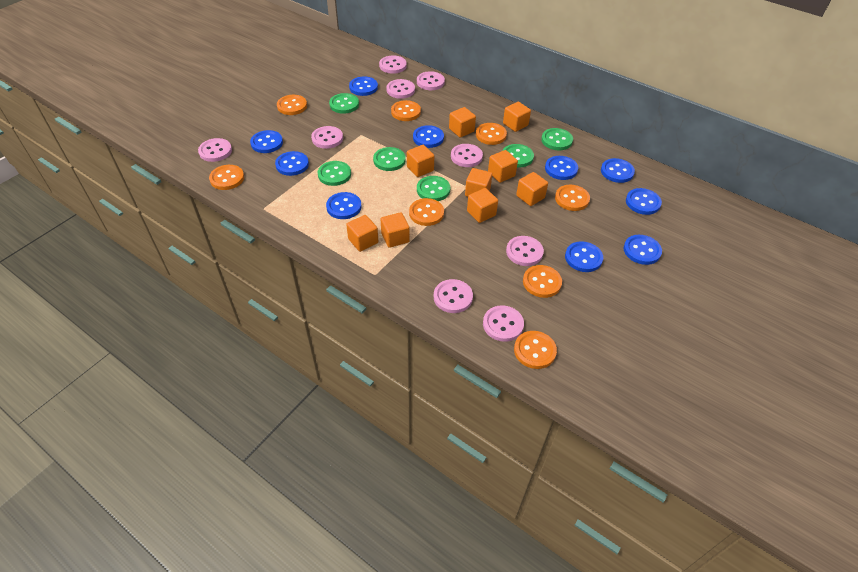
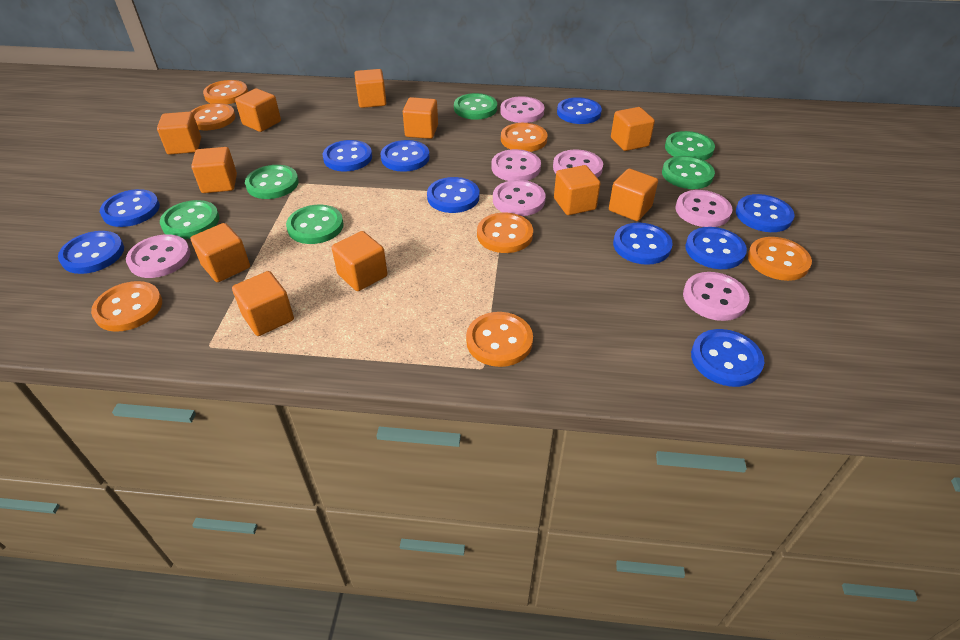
orange button: [209,165,244,190] [277,95,307,115] [391,100,421,121] [409,198,444,226] [476,123,507,145] [514,331,557,369] [523,265,562,298] [555,185,590,211] = 8 -> [91,281,162,332] [190,103,235,130] [203,80,248,104] [466,312,533,367] [477,212,533,253] [501,123,548,152] [748,237,812,281] = 7
orange cube: [346,215,378,252] [381,212,410,248] [407,145,434,177] [449,107,476,138] [465,168,492,197] [467,188,498,223] [488,150,518,183] [503,102,531,132] [516,172,548,206] = 9 -> [157,112,201,155] [191,147,237,193] [191,223,250,282] [232,271,294,336] [235,88,281,132] [332,231,387,291] [354,69,386,108] [403,97,438,139] [554,165,601,215] [609,169,658,221] [611,107,655,151] = 11
pink button: [198,138,232,162] [311,126,343,149] [379,56,407,74] [386,79,415,99] [417,71,445,90] [434,279,473,313] [451,144,483,167] [483,305,524,342] [506,236,544,266] = 9 -> [126,234,190,278] [491,149,541,181] [493,180,546,216] [500,96,544,123] [553,150,603,178] [676,190,733,227] [683,272,750,321] = 7

